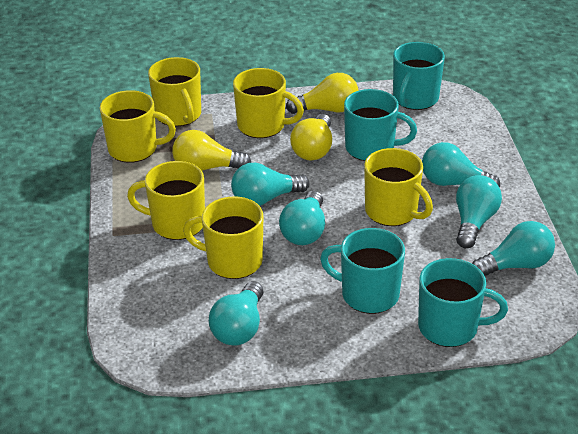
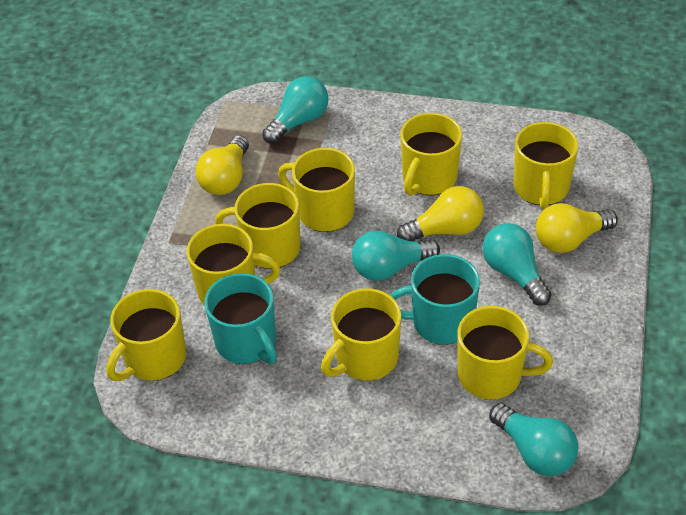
turquoise light bulb: [209,281,264,346] [231,163,309,206] [279,191,325,245] [422,142,500,187] [456,175,502,248] [472,221,555,276] = 6 -> [262,76,329,144] [352,231,440,281] [483,223,552,306] [489,403,578,476] = 4
turquoise mug: [320,228,405,314] [344,89,417,161] [393,42,445,110] [418,258,508,347] = 4 -> [204,273,277,364] [390,254,480,345] = 2
yellow mug: [100,90,176,163] [127,161,205,240] [148,57,201,126] [183,196,263,279] [233,68,304,138] [364,148,433,226] = 6 -> [106,289,186,381] [187,224,280,304] [215,183,300,269] [278,148,355,232] [321,288,401,381] [400,113,462,196] [457,306,553,399] [514,122,578,210] = 8

